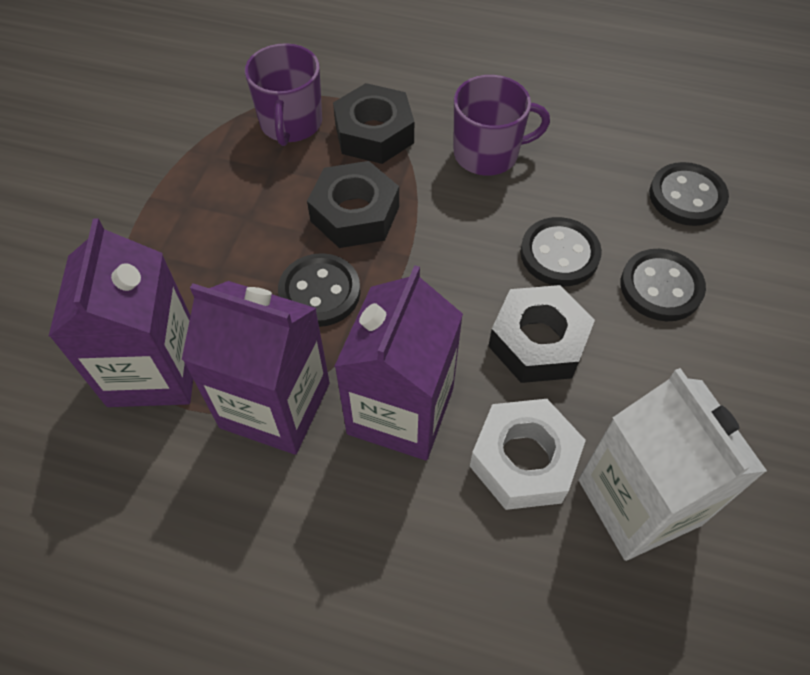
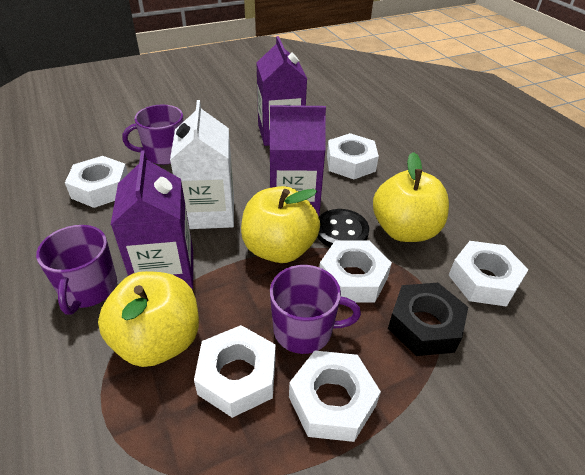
black button: [278,253,360,327] [520,217,602,286] [621,249,706,321] [649,162,729,226] = 4 -> [317,209,369,247] = 1
black nut: [307,161,399,248] [333,83,414,164] [488,285,595,383] = 3 -> [388,283,468,356] = 1
purple mug: [245,43,322,146] [454,75,550,175] = 2 -> [36,225,117,315] [123,105,184,165] [270,265,361,354] = 3
white nut: [470,399,586,510] = 1 -> [65,156,128,208] [194,325,276,418] [289,351,381,442] [319,240,392,303] [327,133,379,180] [449,241,529,307] = 6
yellow apple: none = 0 -> [98,271,199,367] [241,186,320,263] [373,152,449,242] = 3

